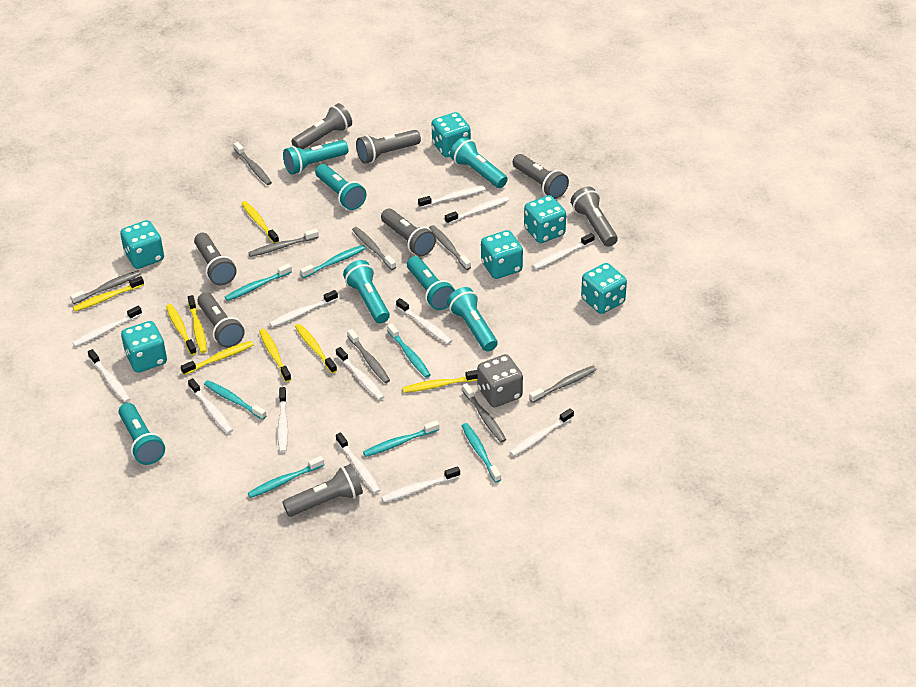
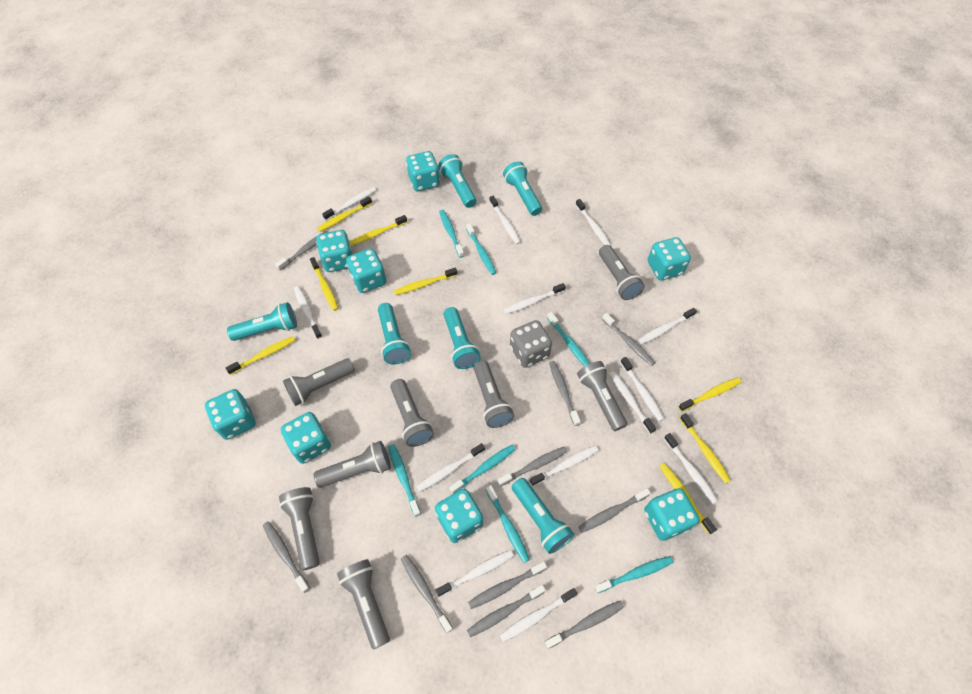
grey toothbrush: [70,270,141,304] [234,142,272,185] [248,229,319,257] [347,329,390,383] [352,227,396,270] [429,225,471,270] [462,383,506,443] [529,366,597,403] = 8 -> [263,521,310,593] [275,230,329,271] [401,555,453,633] [467,585,546,637] [468,561,547,609] [498,446,568,487] [545,600,624,649] [549,361,581,426] [579,488,651,533] [602,313,655,366] = 10
turquoise dice: [120,220,164,269] [121,321,167,373] [432,112,471,157] [481,230,523,279] [524,195,566,243] [581,263,627,314] = 6 -> [205,389,256,440] [281,412,331,464] [316,230,352,272] [346,248,386,293] [406,151,440,191] [435,489,483,543] [644,488,699,541] [648,237,691,280] = 8
turquoise flashlight: [118,403,165,465] [283,140,349,175] [315,164,366,210] [343,260,390,323] [407,256,455,310] [447,287,498,352] [450,137,508,188] = 7 -> [227,302,297,341] [378,303,411,365] [438,154,477,208] [444,307,481,369] [503,161,542,216] [512,478,574,554] = 6

